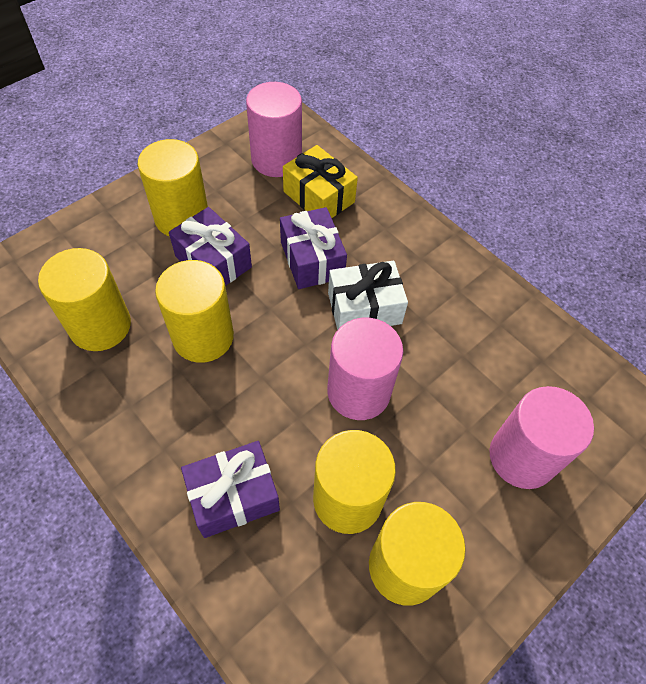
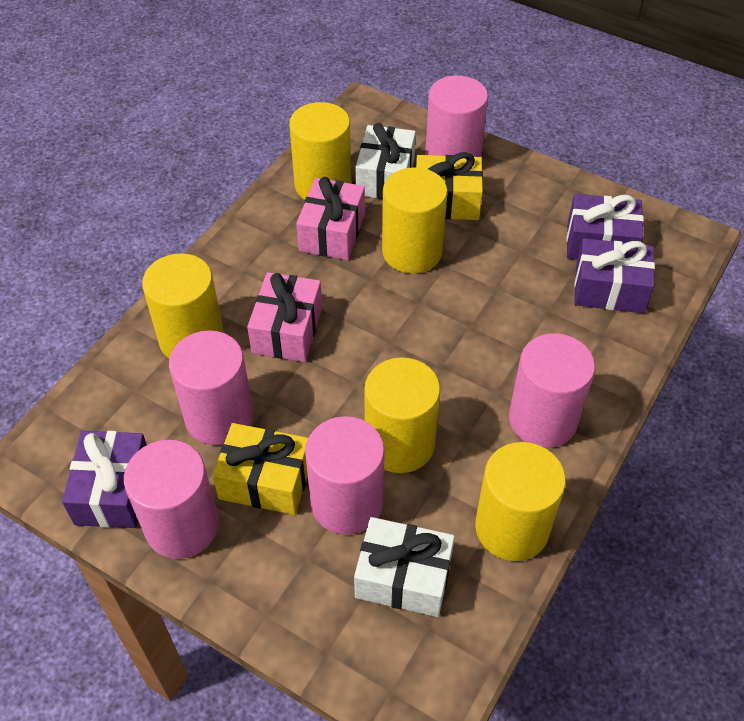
pink cylinder: [246,82,302,177] [327,318,403,420] [490,386,594,489] = 3 -> [124,440,219,559] [169,330,253,445] [305,416,385,535] [425,75,488,157] [509,333,595,448] = 5
pink gift: none = 0 -> [247,272,322,362] [296,177,365,260] = 2
white gift: [328,261,408,330] = 1 -> [354,517,455,617] [356,123,416,199] = 2
yellow gift: [283,145,358,218] = 1 -> [212,423,308,515] [416,152,483,220] = 2

